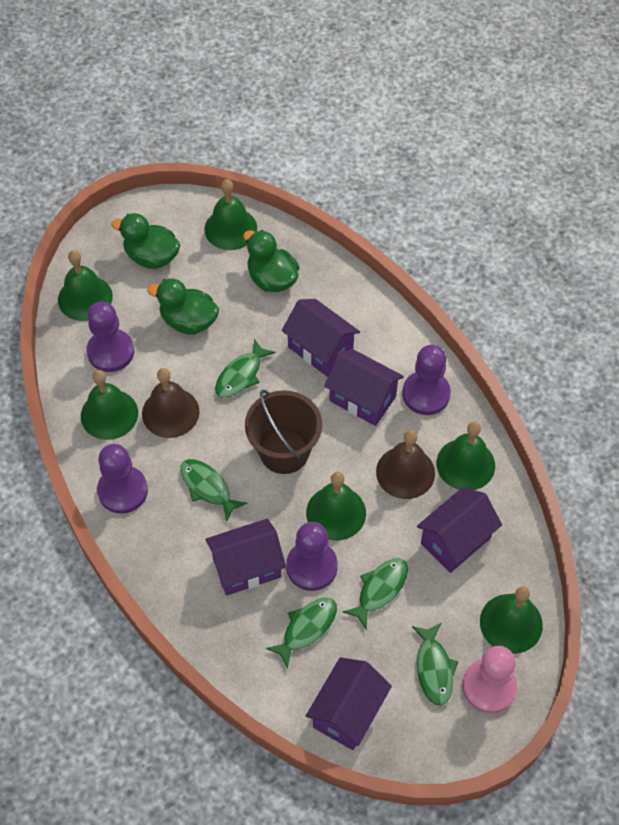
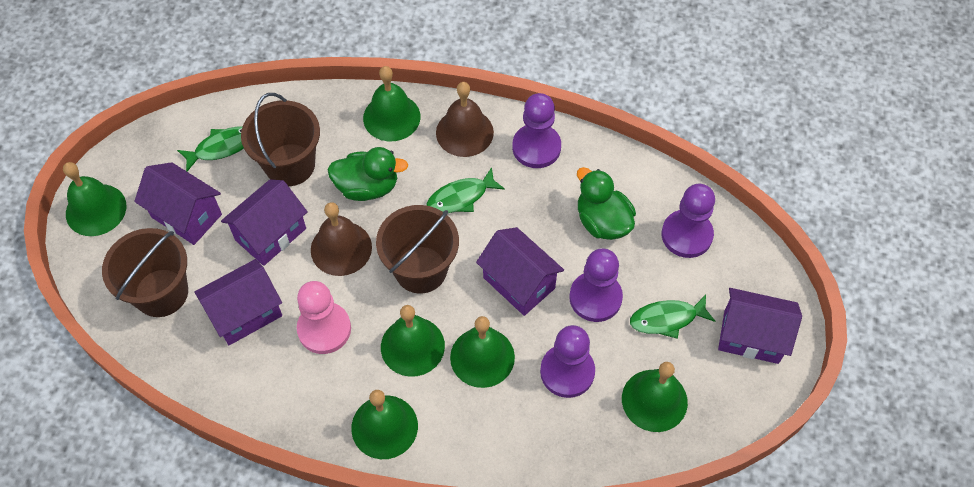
brown bucket: [245,390,322,474] = 1 -> [102,228,188,317] [241,93,320,186] [376,205,459,293] = 3
green duck: [111,213,180,269] [147,278,219,335] [243,230,299,292] = 3 -> [327,147,408,201] [577,167,636,240] = 2
green fish: [180,459,247,522] [215,339,276,398] [265,598,337,669] [343,558,408,630] [412,623,458,706] = 5 -> [177,127,244,171] [426,167,505,213] [630,295,715,339] = 3

